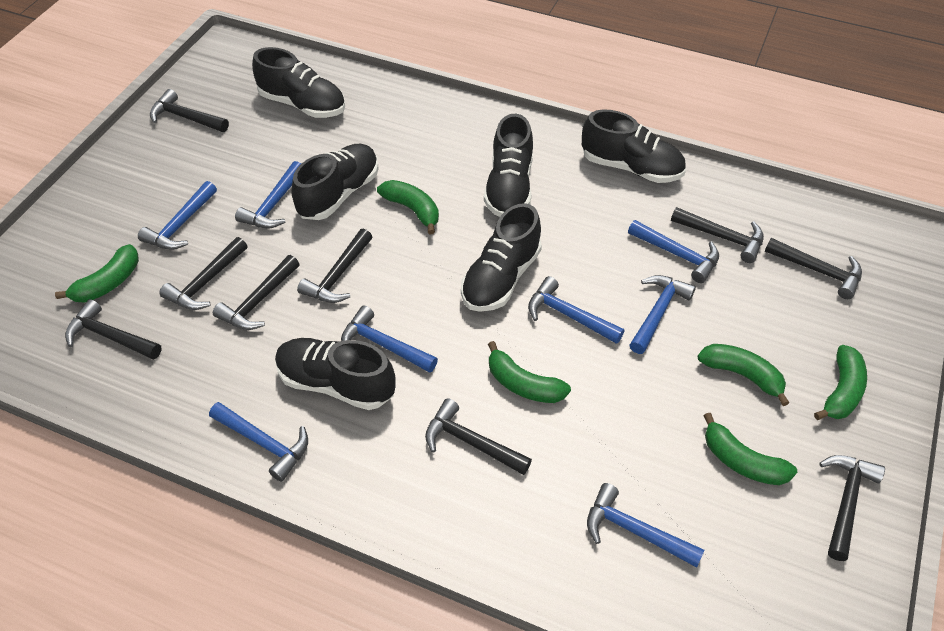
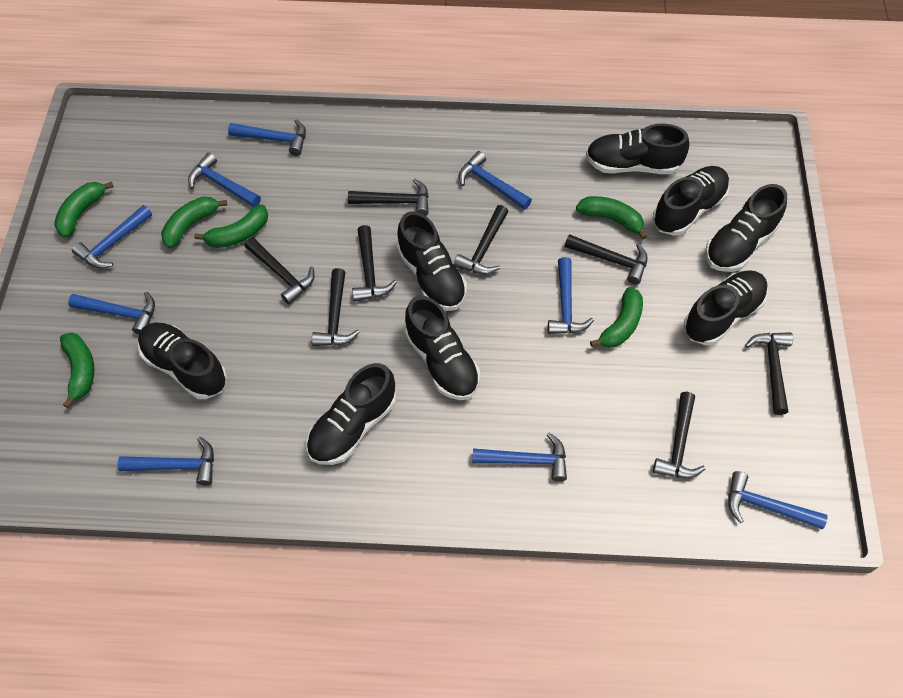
black hammer: [65,299,162,360] [150,89,229,132] [159,237,247,310] [213,255,300,330] [297,229,372,303] [425,398,532,475] [671,207,764,263] [765,238,862,299] [819,455,885,561] = 9 -> [244,237,315,305] [312,268,360,346] [348,178,429,216] [352,225,397,302] [454,205,508,275] [565,234,648,285] [653,392,706,479] [745,332,793,415] = 8
black shoe: [252,47,345,118] [275,338,396,410] [291,144,379,220] [461,203,542,312] [484,114,533,217] [582,109,686,183] = 6 -> [138,323,227,399] [307,363,396,465] [397,211,467,311] [405,296,480,400] [586,124,689,174] [653,166,730,236] [684,270,768,345] [705,184,787,272] = 8
blue hammer: [138,181,217,250] [209,402,308,482] [235,161,301,229] [341,306,438,373] [528,276,624,344] [587,483,704,568] [628,220,719,283] [629,275,696,354] = 8 -> [68,292,155,335] [72,205,152,268] [118,437,214,486] [188,153,261,207] [228,119,306,156] [459,151,532,210] [473,433,567,482] [548,257,594,334] [728,471,828,529] = 9

